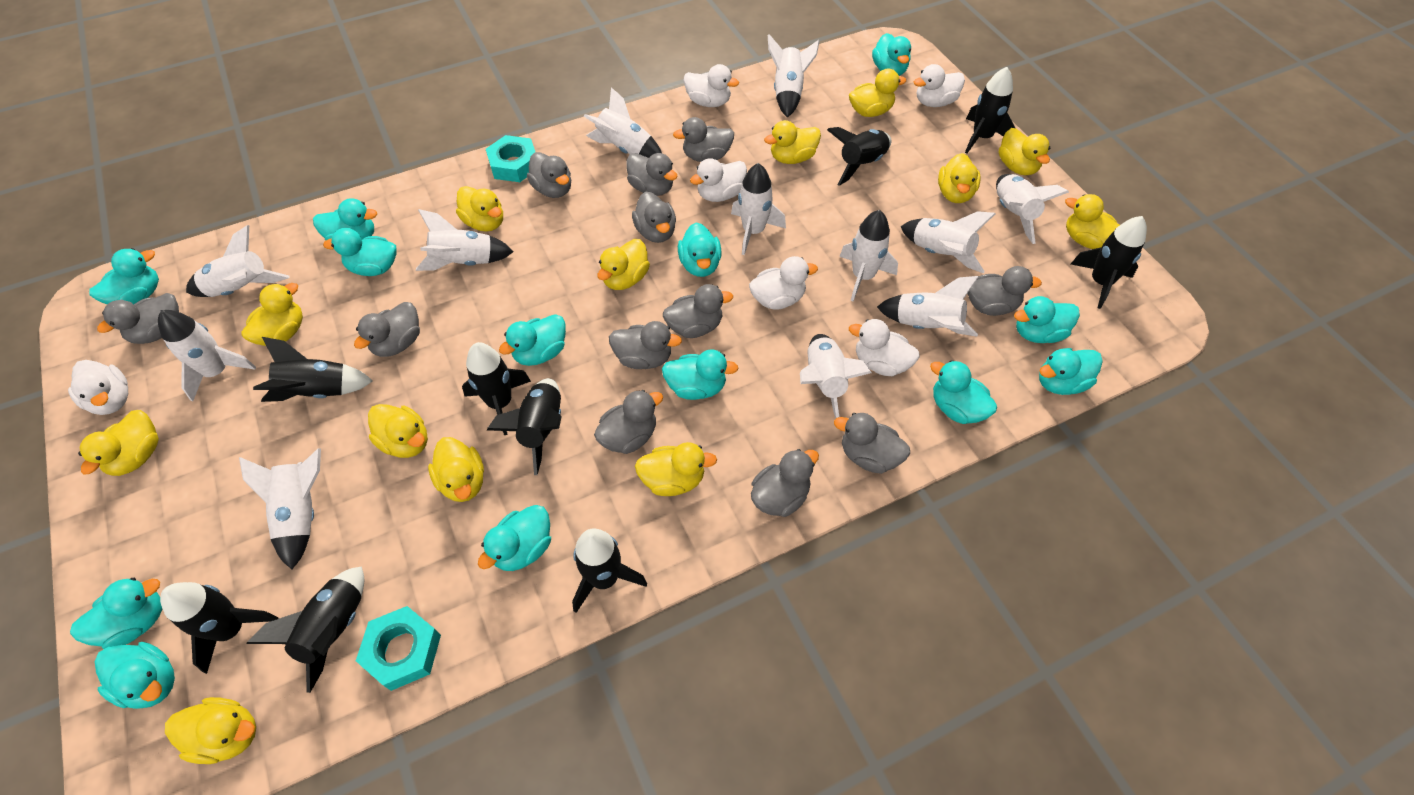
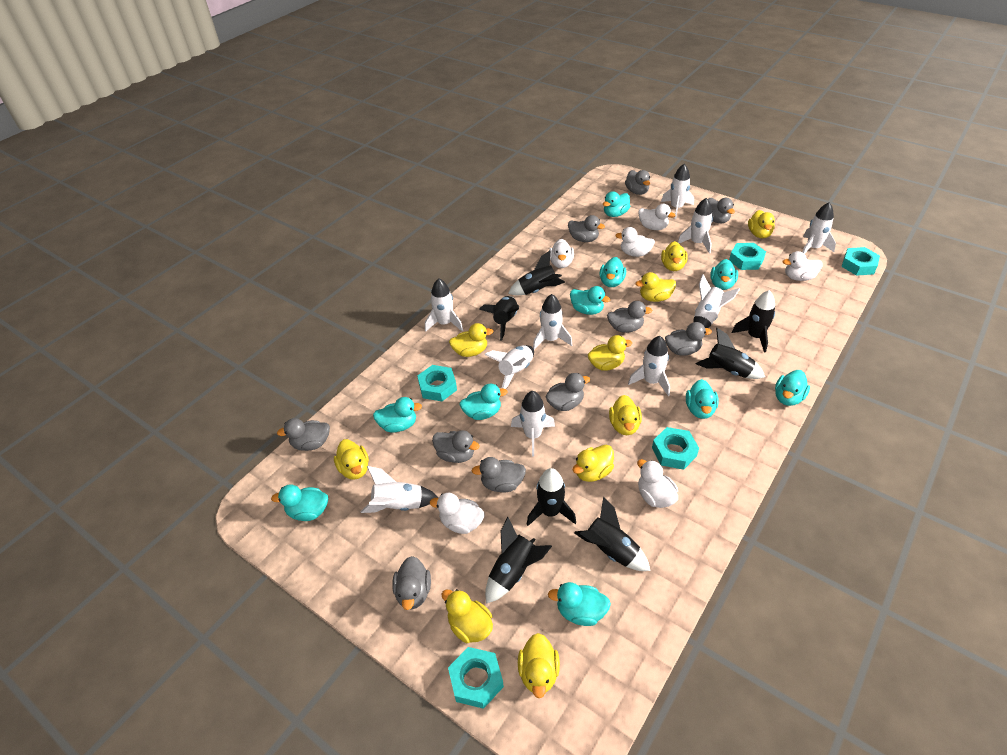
black rocket: [160,582,278,674] [246,566,364,693] [253,337,373,402] [462,342,531,435] [487,378,562,475] [572,528,647,613] [827,127,891,186] [965,67,1015,154] [1071,216,1147,309] = 9 -> [479,296,519,340] [485,517,552,603] [508,251,565,296] [527,468,576,526] [574,497,651,571] [696,328,765,379] [732,290,775,353] = 7
grey duck: [97,293,179,344] [354,302,420,357] [527,152,571,198] [594,390,663,454] [609,321,682,369] [626,153,678,196] [632,192,676,243] [663,284,733,338] [673,117,734,162] [751,449,819,517] [834,413,910,474] [967,266,1042,316] = 12 -> [277,418,330,451] [392,556,431,610] [432,430,480,463] [472,457,526,493] [545,373,590,411] [568,215,605,242] [607,301,652,333] [625,170,650,195] [665,322,712,355] [708,198,735,223] = 10
turquoise duck: [70,578,162,649] [89,248,159,304] [94,642,175,709] [313,198,377,240] [323,228,397,276] [478,505,551,571] [499,314,566,366] [662,349,738,400] [678,222,722,277] [872,33,911,76] [930,360,997,424] [1014,296,1080,343] [1039,348,1103,395] = 13 -> [271,484,328,521] [373,397,422,433] [459,384,508,420] [548,582,611,626] [570,286,610,315] [599,257,626,287] [603,191,630,217] [686,379,719,419] [710,259,738,290] [775,370,810,406] = 10
turquoise nut: [356,606,441,691] [486,135,535,182] = 2 -> [417,365,457,401] [448,647,504,709] [652,427,699,470] [729,243,766,270] [841,247,880,276] = 5
white rocket: [158,310,256,402] [186,225,289,297] [239,448,321,570] [416,209,514,271] [584,87,662,158] [731,163,786,255] [768,34,819,118] [800,334,872,419] [839,210,898,301] [877,276,979,337] [901,211,996,273] [996,174,1069,244] = 12 -> [361,466,438,513] [425,278,463,332] [484,345,534,389] [511,391,555,456] [533,294,572,350] [628,336,670,396] [661,164,694,219] [678,198,713,254] [693,274,740,328] [803,202,836,254] = 10
yellow duck: [78,410,159,476] [165,697,256,764] [241,283,303,346] [368,404,428,458] [428,437,484,502] [456,186,503,232] [597,239,650,290] [635,442,717,496] [764,120,821,164] [849,68,906,117] [938,153,981,203] [999,128,1050,175] [1065,194,1120,249] = 13 -> [334,439,369,480] [442,589,493,643] [449,323,493,357] [518,633,560,698] [573,445,614,482] [587,335,632,371] [609,395,642,435] [635,272,676,302] [661,241,688,271] [748,210,775,238] = 10

